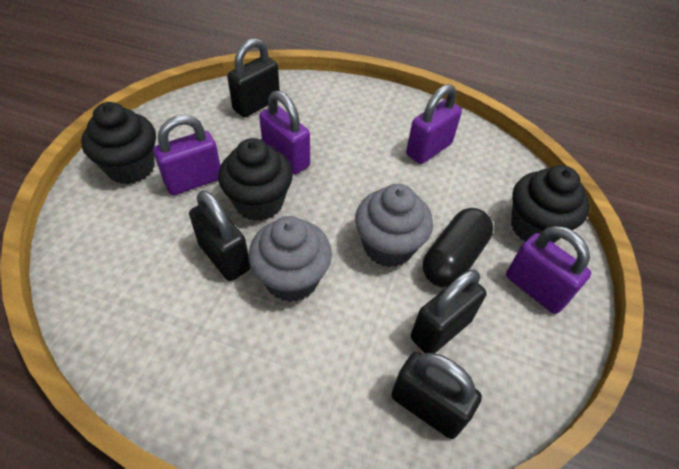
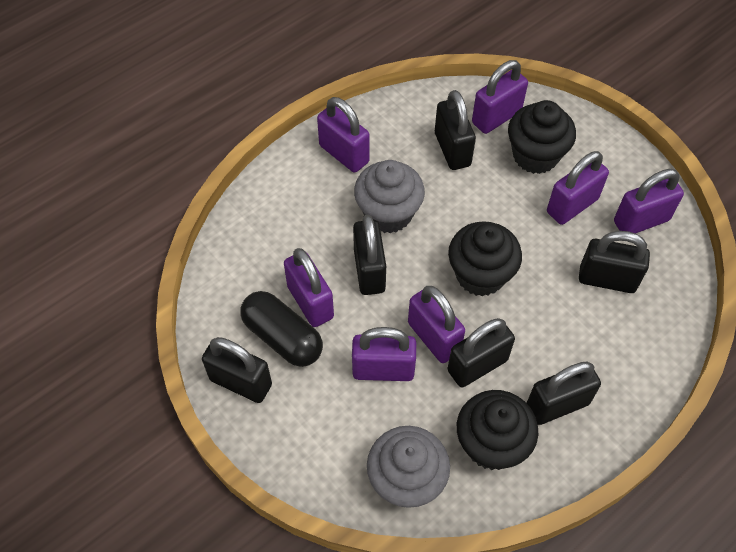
black padlock: [189,190,250,281] [227,38,280,117] [391,352,482,439] [411,269,487,353] = 4 -> [202,337,272,403] [353,215,386,295] [435,90,476,170] [448,318,515,387] [527,362,601,425] [579,231,650,293] = 6
purple padlock: [153,115,221,195] [259,91,310,174] [406,84,462,164] [506,226,591,314] = 4 -> [284,248,334,327] [317,97,370,172] [352,327,416,381] [408,286,465,363] [472,60,528,134] [547,151,609,225] [614,169,684,234] = 7

